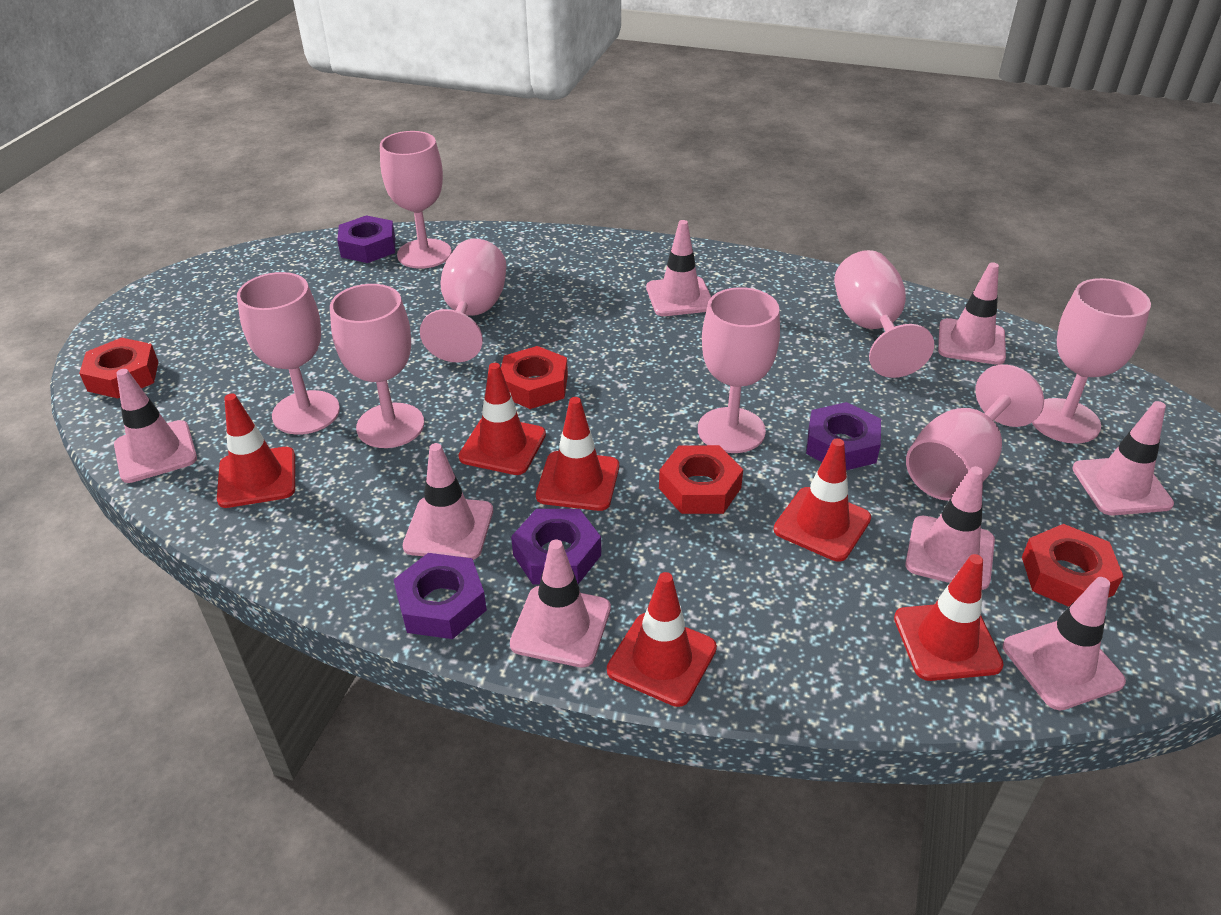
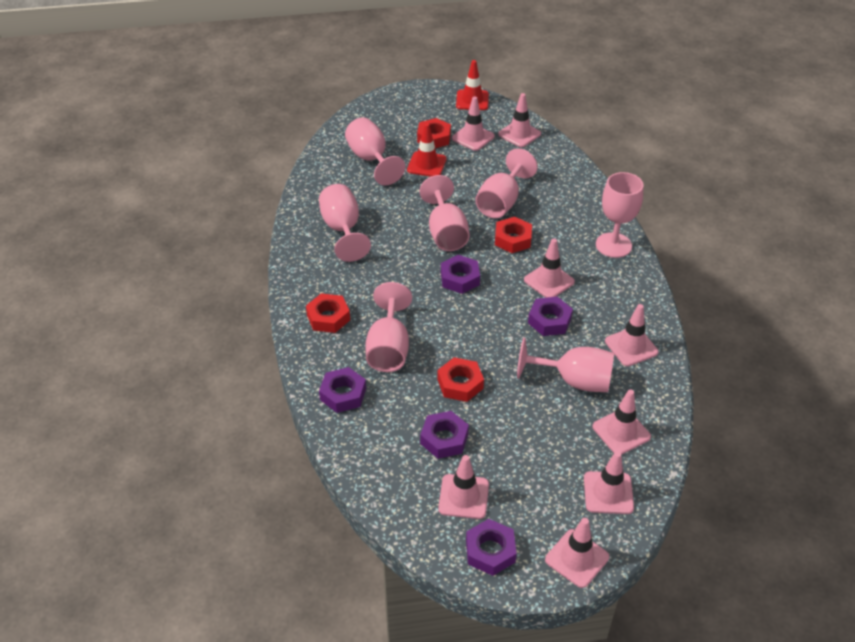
pink goblet: [237,272,340,435] [330,284,424,448] [380,131,452,269] [420,239,506,362] [698,287,780,453] [834,250,934,378] [906,365,1044,501] [1032,278,1151,444] = 8 -> [319,184,371,262] [345,117,405,185] [365,282,412,372] [420,175,470,251] [475,148,538,218] [517,338,614,392] [596,172,644,258] = 7
purple nut: [337,215,395,263] [393,553,487,639] [511,509,601,585] [806,402,881,470] = 4 -> [319,367,366,413] [420,411,469,459] [441,255,480,294] [466,519,517,576] [528,297,573,336] = 5
red traffic cone: [217,394,295,508] [458,363,546,475] [536,397,619,511] [607,572,717,707] [774,438,871,562] [894,554,1004,681] = 6 -> [407,123,446,177] [456,60,489,110] = 2

